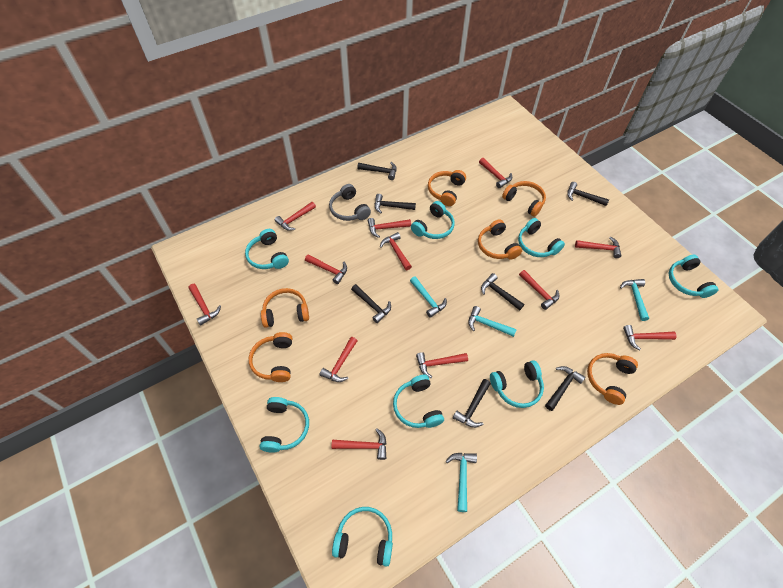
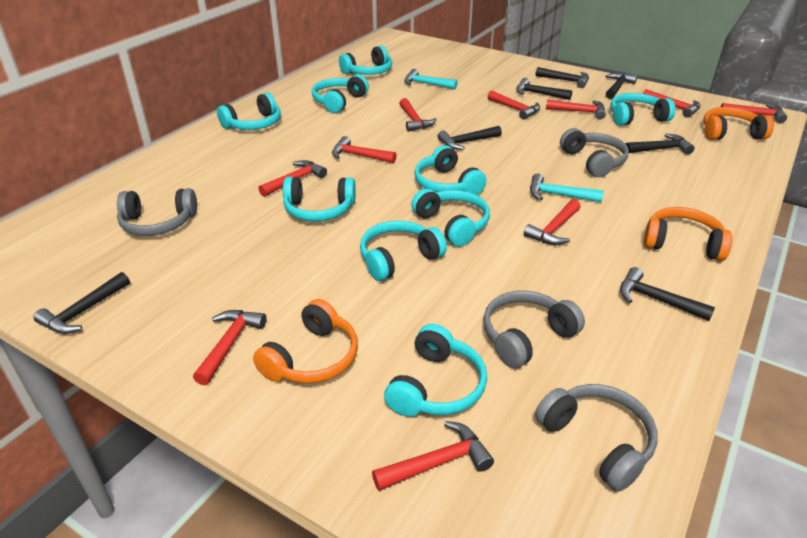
grey headphones: [329,184,371,221] = 1 -> [117,188,197,236] [483,291,585,368] [535,384,658,492] [560,128,629,177] = 4
orange headphones: [249,332,292,382] [261,288,309,328] [428,170,466,206] [478,219,522,260] [502,181,546,217] [587,353,638,405] = 6 -> [253,299,358,384] [644,207,732,261] [703,107,774,140] = 3
red hammer: [188,284,221,326] [275,202,316,231] [305,254,347,284] [319,337,357,382] [332,428,387,460] [368,218,411,238] [380,232,412,270] [416,352,468,378] [479,158,512,188] [519,270,559,310] [575,237,622,258] [623,325,677,350] = 12 -> [193,310,267,385] [258,160,327,197] [332,136,396,163] [372,421,494,491] [399,98,437,132] [487,91,540,120] [524,199,581,245] [546,99,606,119] [643,89,700,118] [721,103,787,123] = 10
turquoise hammer: [410,276,447,318] [446,453,477,512] [468,306,517,337] [620,279,649,321] = 4 -> [404,69,457,89] [530,174,604,202] = 2
turquoise headphones: [245,229,289,269] [259,397,309,453] [332,507,393,567] [393,375,444,428] [411,201,455,239] [490,360,544,408] [518,218,565,257] [669,255,718,298] = 8 -> [217,92,281,130] [283,177,356,221] [312,75,369,113] [339,46,392,75] [360,221,447,281] [384,324,487,417] [411,188,490,246] [414,145,486,195] [611,93,675,126] = 9

